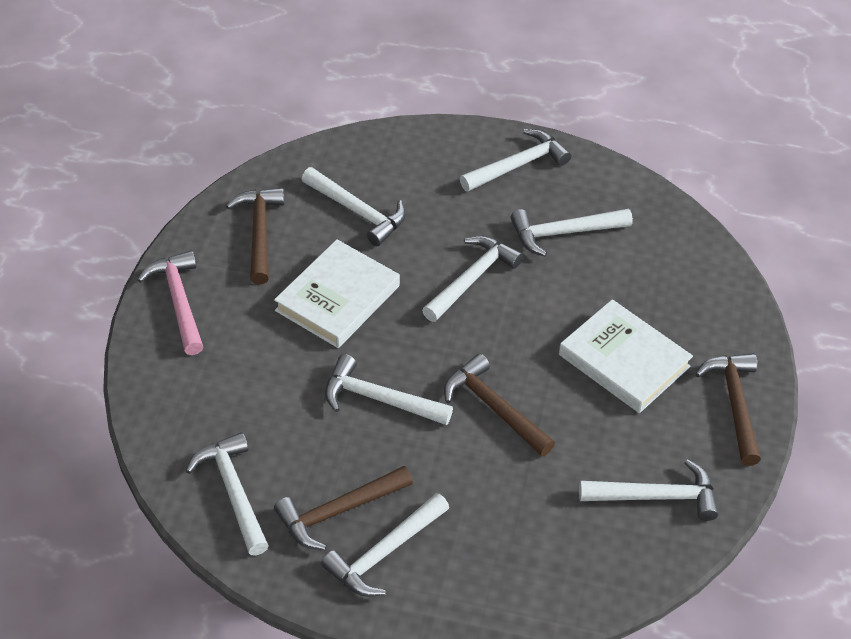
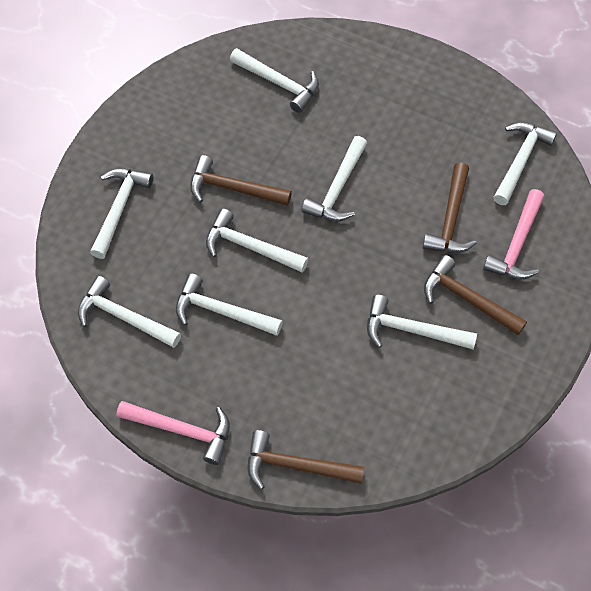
pink hammer: [138,250,203,355] = 1 -> [116,401,230,465] [483,189,544,279] = 2
white book: [274,239,400,348] [559,299,693,413] = 2 -> none = 0

